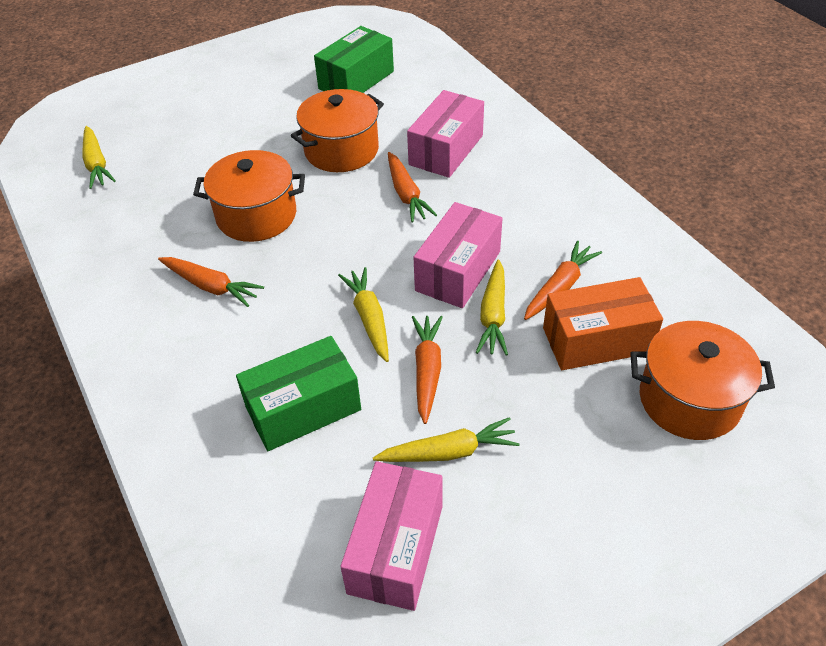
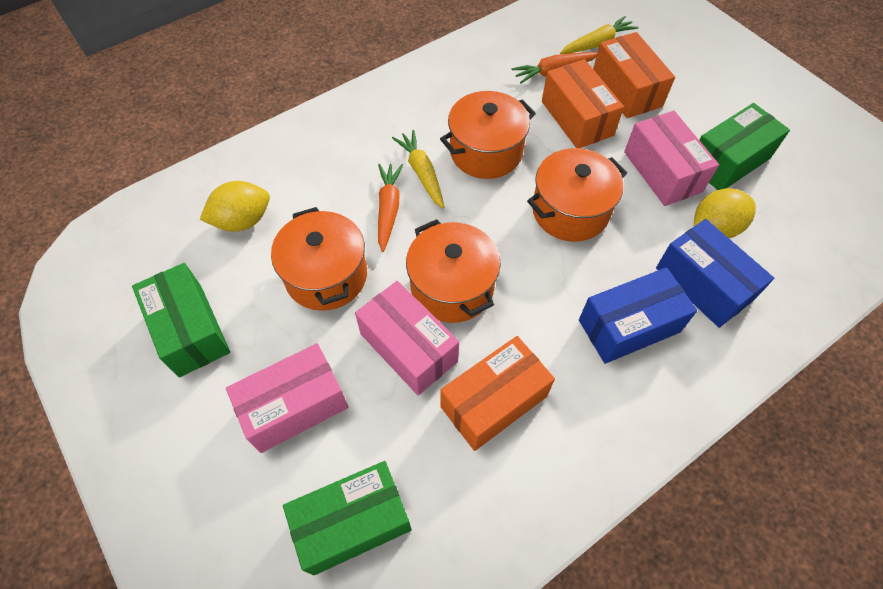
blue box: none = 0 -> [579,267,697,364] [656,219,774,328] = 2
green box: [236,336,361,451] [314,26,394,93] = 2 -> [132,263,230,377] [283,461,411,575] [699,103,790,190] = 3
orange box: [543,277,663,370] = 1 -> [440,336,555,451] [542,59,624,148] [593,32,675,118] = 3
orange carrot: [158,257,264,307] [388,152,437,223] [412,316,443,424] [524,241,602,320] = 4 -> [378,164,403,252] [512,52,598,84] = 2
orange pot: [193,150,305,242] [291,89,384,172] [630,321,775,440] = 3 -> [271,207,367,311] [406,219,500,323] [440,91,536,179] [527,148,627,242] = 4
yellow carrot: [82,126,116,189] [338,267,389,362] [373,417,520,462] [476,260,508,356] = 4 -> [392,130,444,208] [560,16,639,54] = 2
yellow lemon: none = 0 -> [200,181,270,232] [694,188,756,238] = 2

